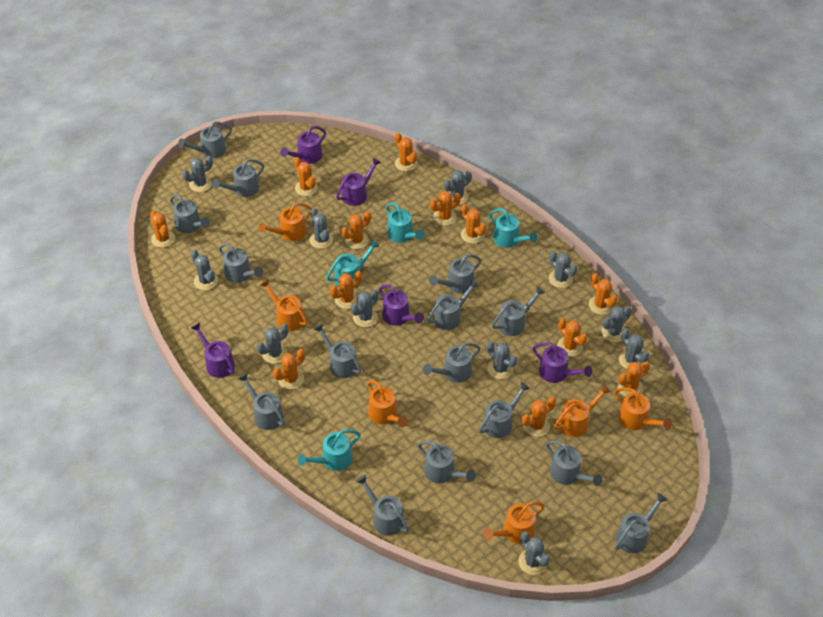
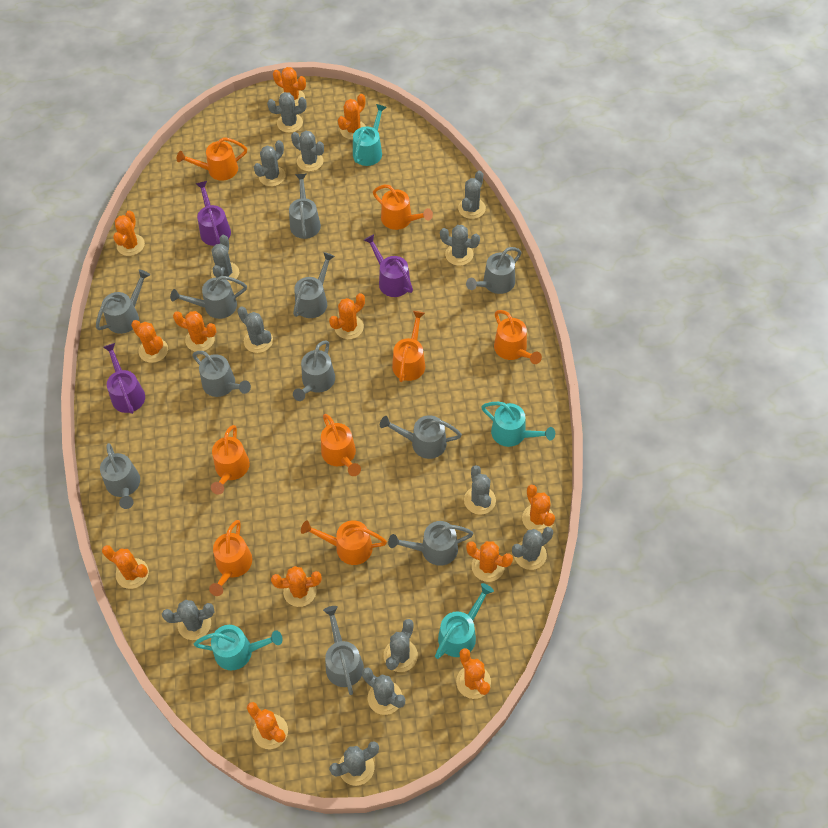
grey cactus: [182,156,213,192] [191,250,218,290] [257,323,288,364] [309,208,333,249] [351,290,378,327] [444,170,472,205] [487,341,518,379] [518,531,550,575] [549,251,578,288] [601,306,632,342] [619,328,649,369] = 11 -> [162,600,215,640] [211,235,239,283] [238,306,273,353] [254,140,286,186] [267,92,307,133] [291,131,324,171] [329,741,379,786] [362,667,405,715] [384,619,418,672] [440,225,480,266] [458,171,486,219] [464,465,496,515] [512,527,553,570] = 13
grey watering can: [170,194,210,233] [178,121,232,159] [212,159,264,197] [219,243,263,283] [238,373,285,430] [313,323,361,378] [356,475,409,536] [418,441,476,483] [423,343,481,383] [427,280,479,330] [429,254,481,293] [479,382,530,438] [492,286,545,336] [546,441,603,486] [615,493,667,553] = 15 -> [96,269,150,334] [100,443,140,509] [170,276,247,319] [192,351,251,397] [289,174,321,239] [293,252,335,318] [293,340,335,401] [323,606,364,695] [380,415,462,459] [388,521,474,566] [466,247,522,294] = 11
orange watering can: [258,203,312,241] [260,279,307,331] [367,380,408,427] [483,502,544,544] [554,384,611,437] [614,388,672,430] = 6 -> [177,137,247,180] [209,520,252,596] [211,425,250,495] [301,520,387,565] [321,414,361,476] [373,185,433,230] [392,311,425,382] [494,310,542,364] = 8
purple watering can: [191,323,235,378] [280,126,326,164] [336,158,381,206] [379,284,424,326] [532,342,592,383] = 5 -> [103,343,145,414] [196,181,231,246] [364,234,413,297] = 3

